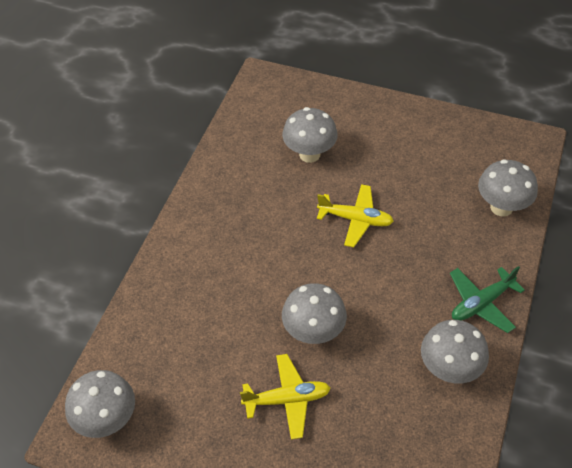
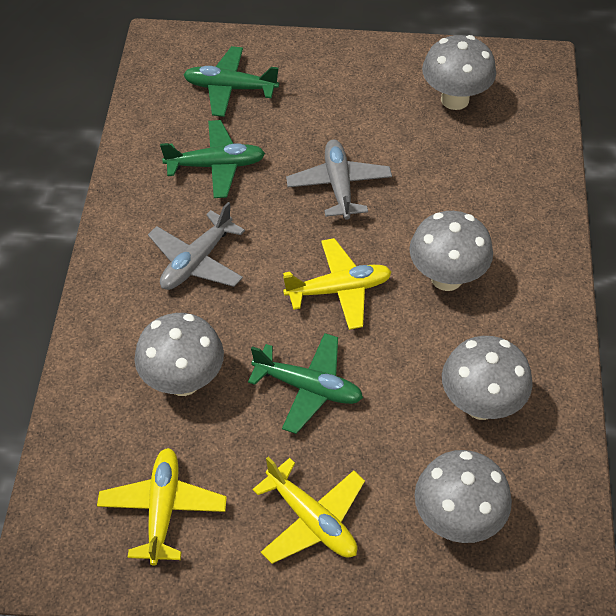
green plane: [450,266,525,333] = 1 -> [160,120,265,198] [183,46,279,117] [248,333,363,434] = 3
grey plane: none = 0 -> [148,202,245,290] [286,140,392,220] = 2
yellow plane: [240,354,331,440] [317,184,394,247] = 2 -> [97,448,227,565] [253,457,365,564] [283,238,392,330] = 3

